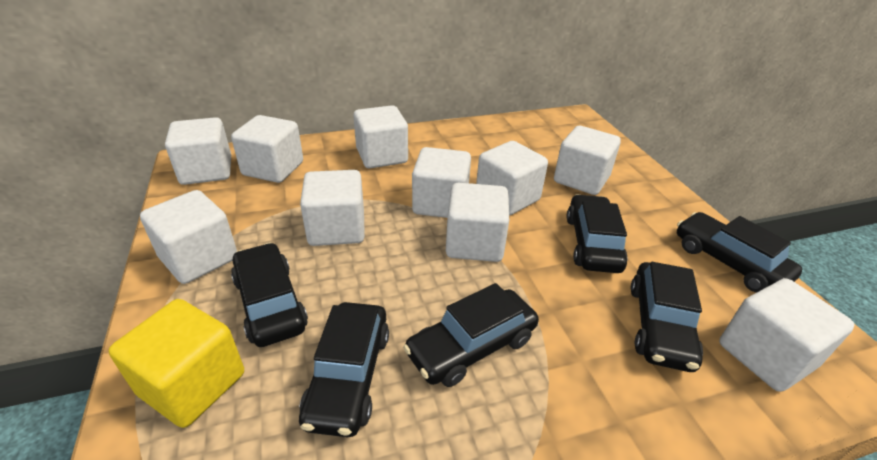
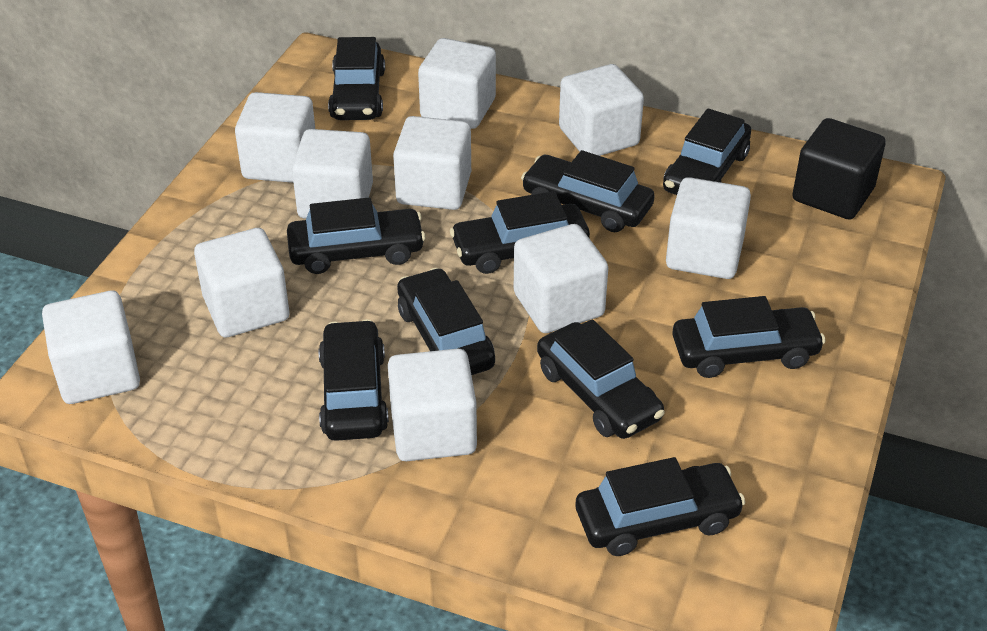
black car: [231,243,308,347] [299,302,389,437] [403,283,539,387] [566,194,628,273] [631,262,703,372] [677,212,802,292] = 6 -> [287,197,426,274] [318,319,389,441] [328,37,385,120] [397,268,495,375] [450,191,590,274] [521,150,655,232] [537,319,665,439] [576,457,746,556] [663,108,751,195] [672,296,826,378] = 10
black cube: none = 0 -> [792,118,886,220] = 1
yellow cube: [109,299,244,428] = 1 -> none = 0

